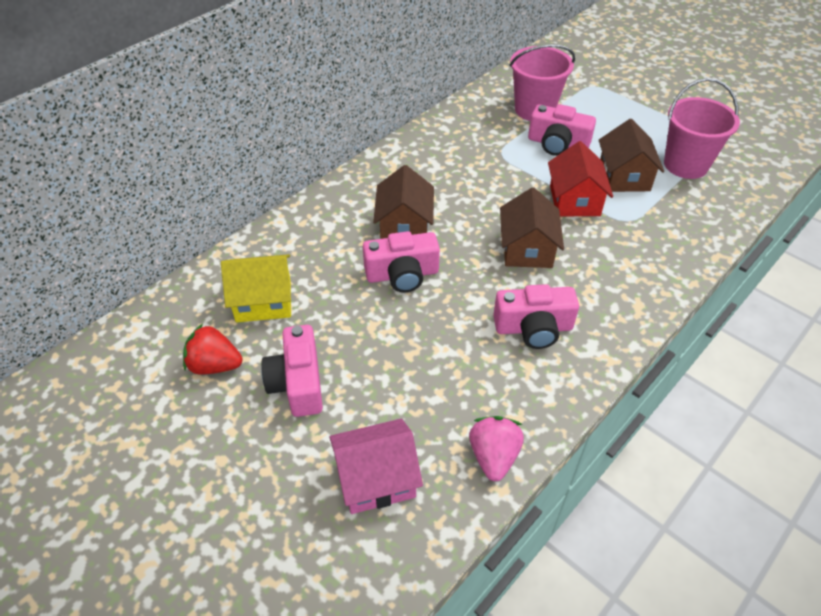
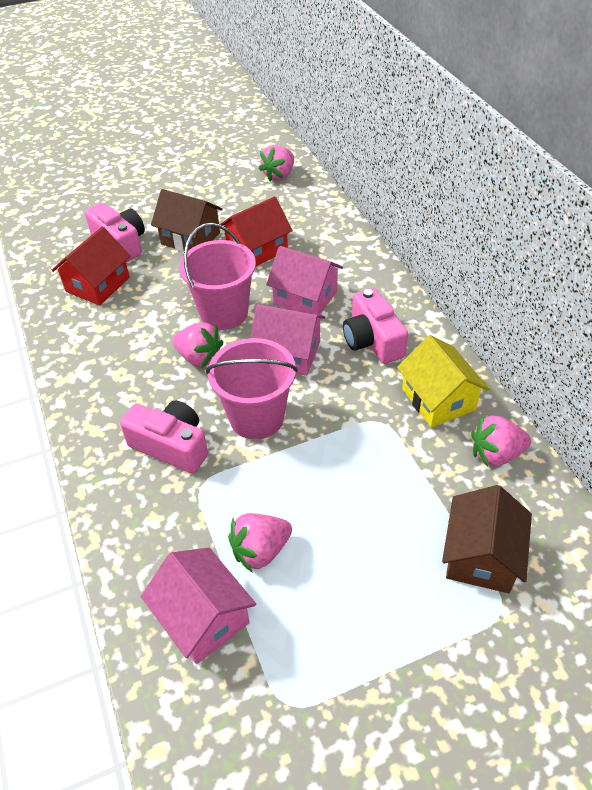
brown house: [373,165,434,239] [500,187,564,268] [599,119,664,192] = 3 -> [151,189,223,252] [442,485,532,593] = 2
pink camera: [261,325,323,417] [363,231,440,293] [493,284,579,349] [528,104,596,156] = 4 -> [85,203,145,262] [120,401,208,473] [343,288,408,364] = 3
pink house: [329,419,423,514] = 1 -> [141,548,256,664] [250,304,325,376] [266,246,343,315] = 3
pink strawberry: [469,416,524,481] = 1 -> [173,322,223,367] [228,513,292,573] [259,145,294,181] [471,415,531,467] = 4
red house: [548,141,613,216] = 1 -> [51,227,131,306] [220,196,293,266] = 2
red strawberry: [183,323,243,375] = 1 -> none = 0

